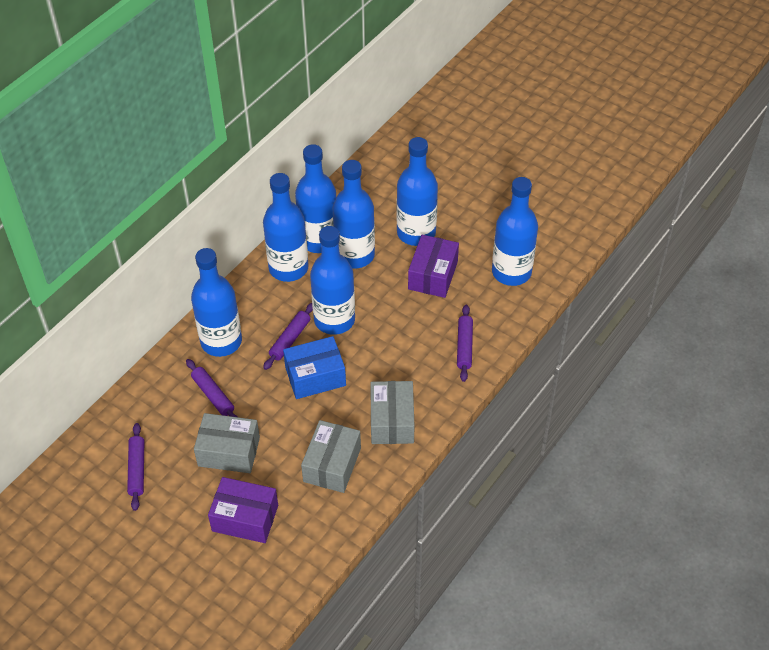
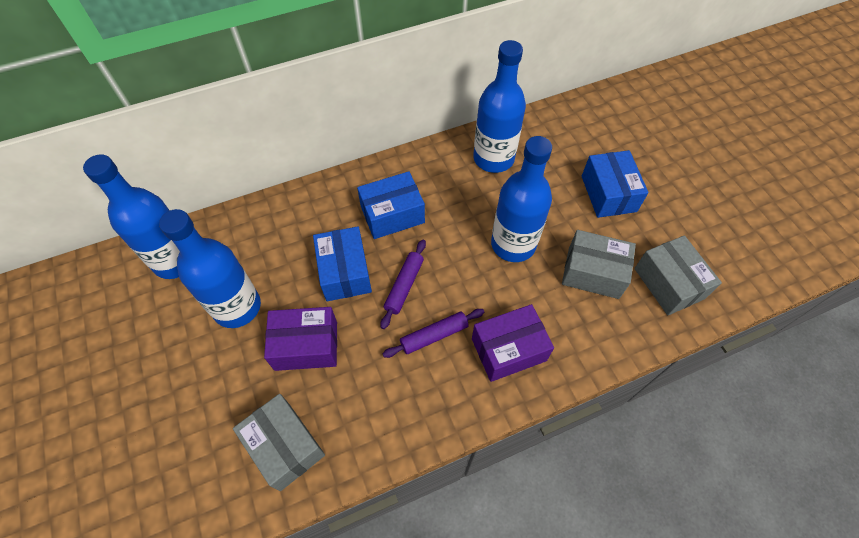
blue bottle: [191,248,242,357] [263,173,309,282] [295,144,336,253] [310,226,355,335] [333,160,375,269] [396,137,438,246] [492,177,538,286] = 7 -> [83,154,180,279] [159,209,261,328] [473,40,526,173] [491,136,552,262] = 4
blue box: [283,336,346,399] = 1 -> [313,226,372,301] [357,171,425,239] [582,150,649,218] = 3
purple rolling pin: [127,423,144,511] [186,359,238,417] [263,303,313,370] [457,305,473,382] = 4 -> [380,240,426,329] [382,309,484,358] = 2

